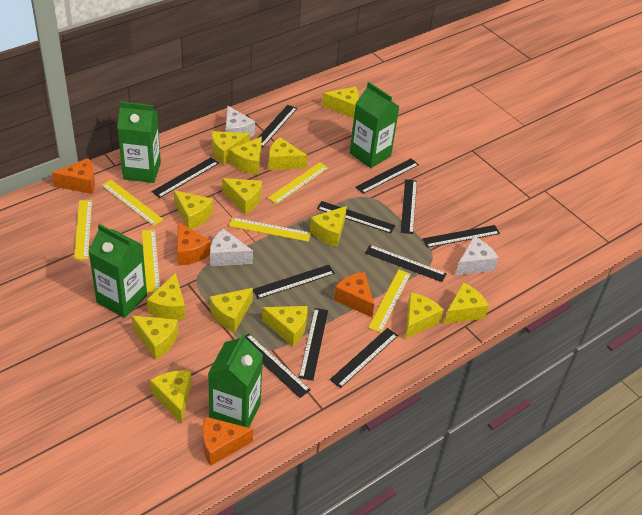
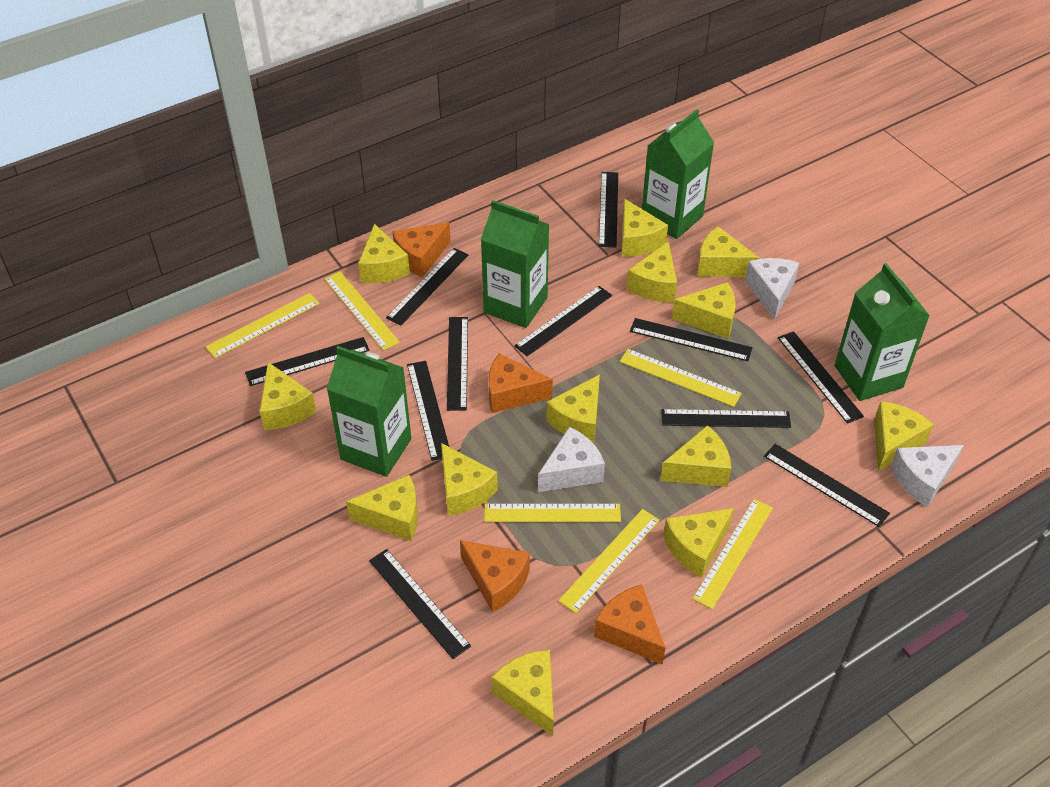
yellow cheese: [132,316,179,359] [147,273,186,320] [150,370,192,423] [174,190,213,229] [210,288,253,332] [212,131,250,164] [222,178,262,214] [230,136,262,175] [262,306,307,347] [269,137,308,170] [310,206,347,247] [322,87,359,118] [405,293,444,339] [444,283,489,324] = 14 -> [259,362,317,430] [346,475,418,541] [358,224,410,283] [441,443,498,516] [492,650,554,736] [546,374,600,443] [622,199,668,257] [627,241,677,302] [660,425,731,487] [663,508,734,578] [672,282,736,339] [697,226,759,277] [874,401,934,471] = 13

